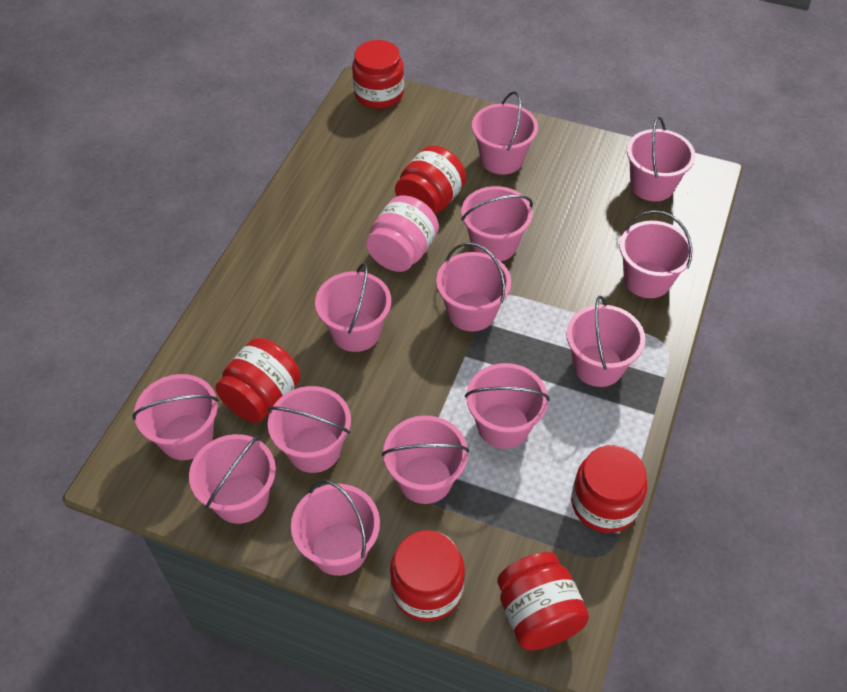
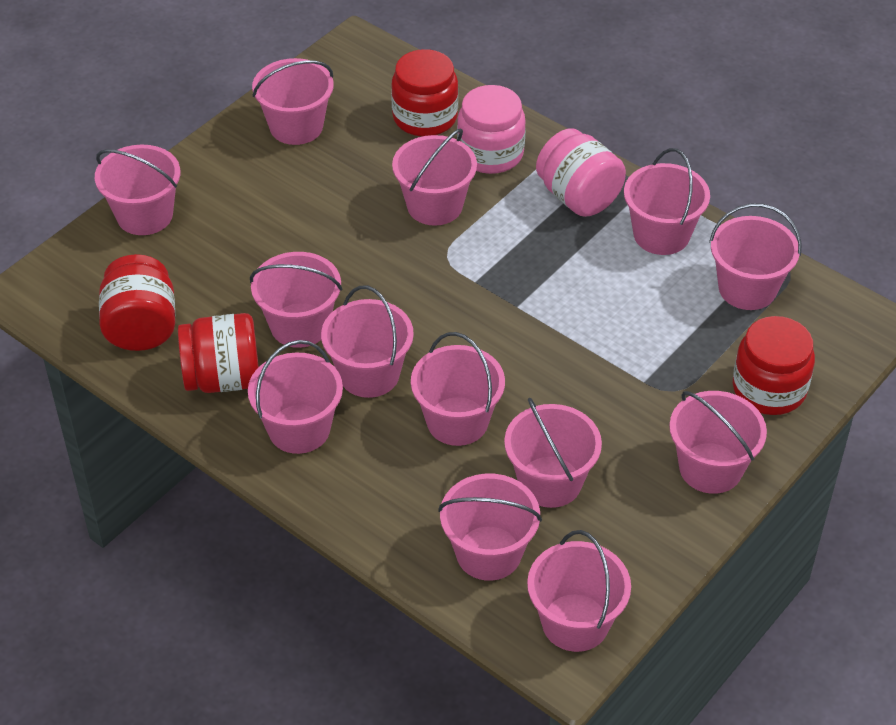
pink jar: [366,196,439,272] = 1 -> [457,85,526,174] [536,128,626,217] = 2
red jar: [215,338,301,423] [352,40,404,109] [390,530,465,622] [395,146,466,214] [497,552,589,651] [571,445,647,533] = 6 -> [99,254,175,351] [178,313,259,393] [391,49,458,136] [733,316,815,415] = 4

